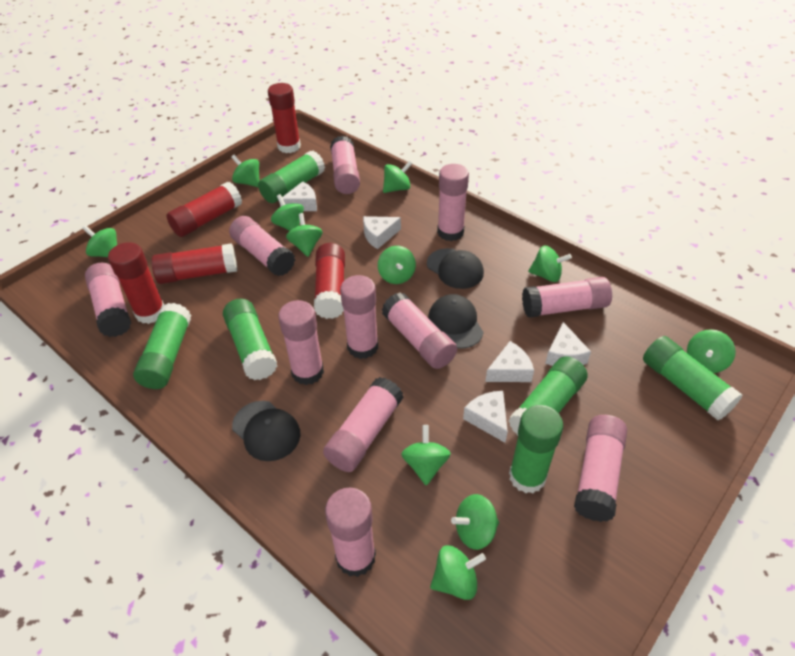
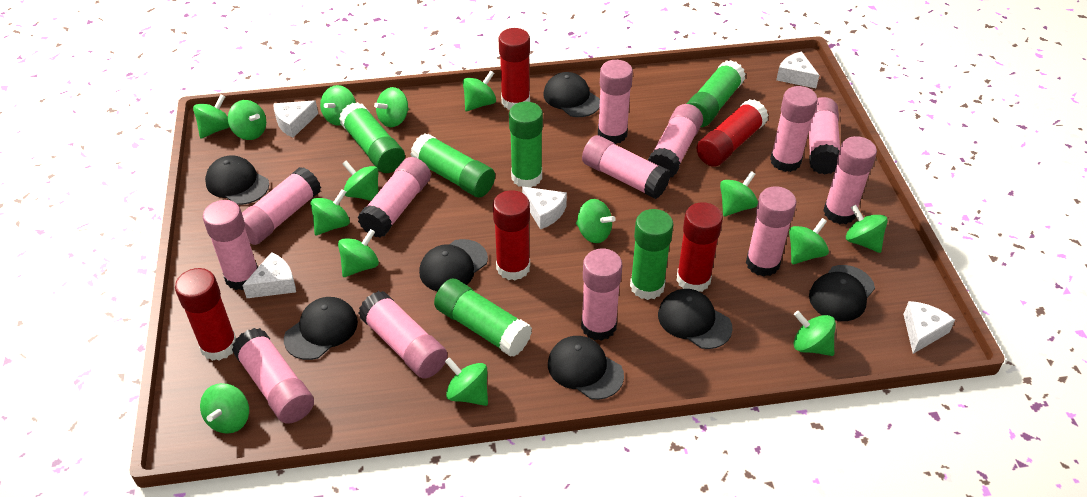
black cap: [232,401,300,461] [427,248,484,289] [428,294,484,349] = 3 -> [205,155,269,205] [284,297,358,360] [419,239,488,291] [543,72,600,117] [548,336,624,400] [658,289,733,349] [809,265,875,321] = 7
green spinning top: [82,225,117,257] [231,155,260,187] [271,194,304,231] [286,213,323,257] [378,246,416,284] [383,161,412,193] [401,425,451,486] [430,545,486,600] [451,494,499,550] [528,245,572,282] [687,329,736,373] = 11 -> [193,94,229,138] [200,383,249,434] [228,100,266,140] [311,189,350,235] [320,85,356,126] [338,229,379,277] [342,160,378,201] [374,87,409,127] [445,357,488,406] [463,70,496,111] [576,199,616,243] [720,171,758,217] [789,218,829,265] [794,311,836,356] [846,205,888,253] = 15
pink glue stick: [85,263,131,337] [229,216,295,276] [278,300,324,385] [323,377,404,472] [325,488,376,577] [330,136,360,194] [340,275,378,359] [382,292,457,369] [437,164,469,241] [522,277,612,318] [574,415,627,522] = 11 -> [203,200,258,290] [232,328,314,424] [242,167,321,245] [358,157,431,238] [358,291,448,379] [581,249,622,341] [582,135,671,199] [598,60,633,144] [648,104,703,177] [746,186,796,276] [770,86,818,172] [809,97,840,175] [823,136,877,224] = 13

